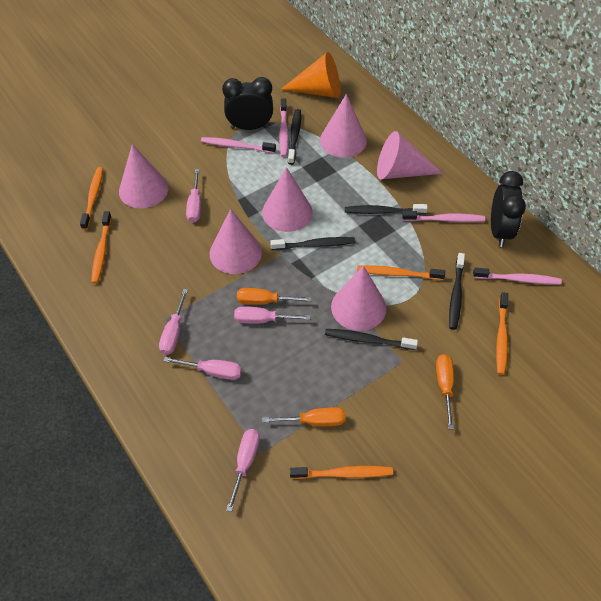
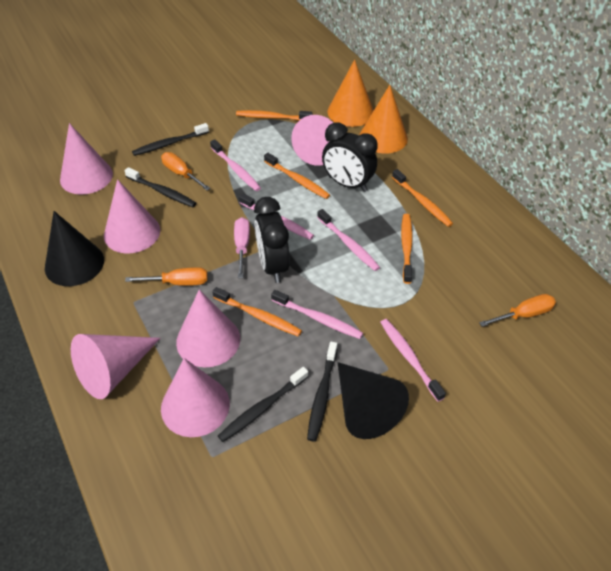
black cone: none = 0 -> [45,211,104,286] [337,362,409,439] = 2
black toothbrush: [270,237,355,250] [288,109,301,165] [325,329,418,350] [345,204,428,215] [449,253,465,330] = 5 -> [124,167,196,207] [132,123,209,156] [218,367,308,442] [307,342,337,442] = 4
orange cone: [280,52,341,98] = 1 -> [328,59,374,127] [360,85,408,153] = 2
pink screwdriver: [159,289,188,355] [164,357,242,380] [186,169,201,223] [226,429,260,512] [234,306,311,324] = 5 -> [234,217,250,278] = 1
pink toothbrush: [201,137,276,153] [279,98,289,157] [402,211,485,222] [473,268,562,285] = 4 -> [210,139,261,191] [239,194,314,240] [271,290,363,339] [317,209,380,271] [380,319,446,402] = 5

